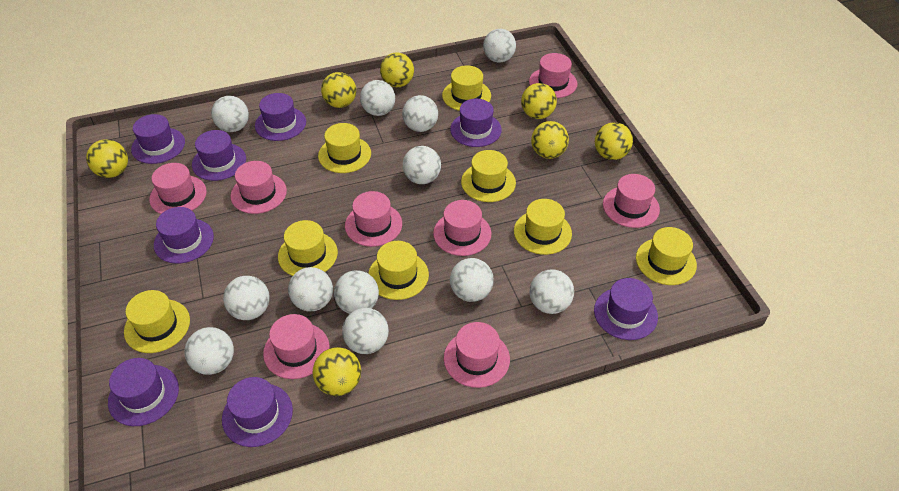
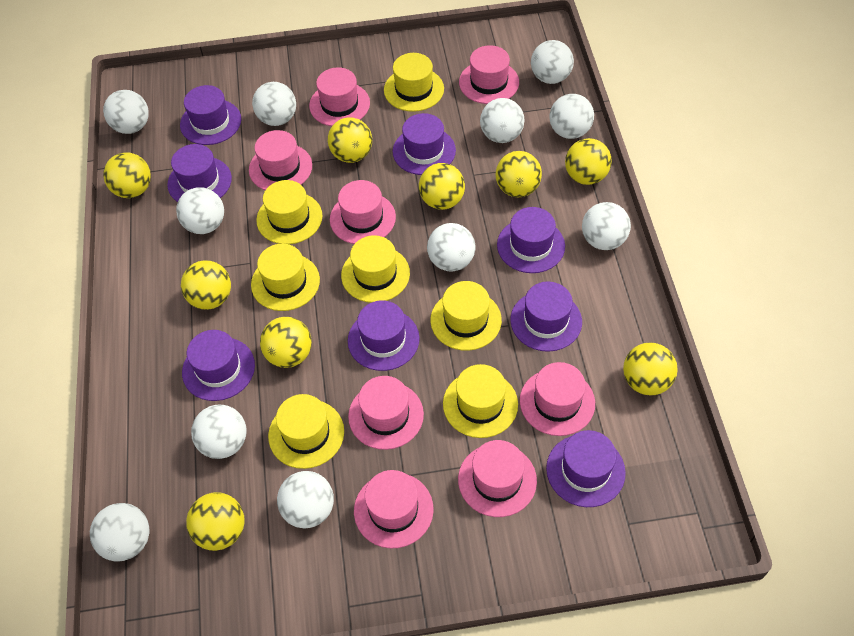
white ball: [184,327,234,375] [211,96,249,132] [223,276,270,320] [288,267,333,311] [334,270,379,314] [342,308,389,354] [360,80,395,116] [402,95,438,132] [403,146,441,184] [450,258,494,302] [483,29,516,63] [529,269,574,314] = 12 -> [90,503,150,562] [103,90,149,134] [176,187,224,234] [191,405,246,459] [252,82,296,126] [277,471,334,528] [427,223,475,272] [480,98,525,143] [531,40,574,84] [549,94,594,139] [582,202,631,250] = 11
yellow ball: [86,139,128,178] [313,347,361,396] [321,72,356,108] [380,52,414,87] [521,83,557,119] [531,121,569,159] [595,122,633,160] = 7 -> [103,152,151,198] [181,260,231,310] [186,492,245,551] [260,317,312,368] [328,117,372,163] [419,163,465,210] [495,151,542,197] [565,138,612,185] [623,343,678,395] = 9
yellow hat: [124,290,190,353] [278,220,338,276] [318,123,371,173] [368,241,429,300] [442,65,491,111] [461,150,516,202] [514,199,572,255] [636,227,697,285] = 8 -> [251,244,320,311] [256,180,323,244] [268,394,344,469] [341,235,410,303] [384,53,444,112] [430,281,502,351] [443,364,518,438] = 7

